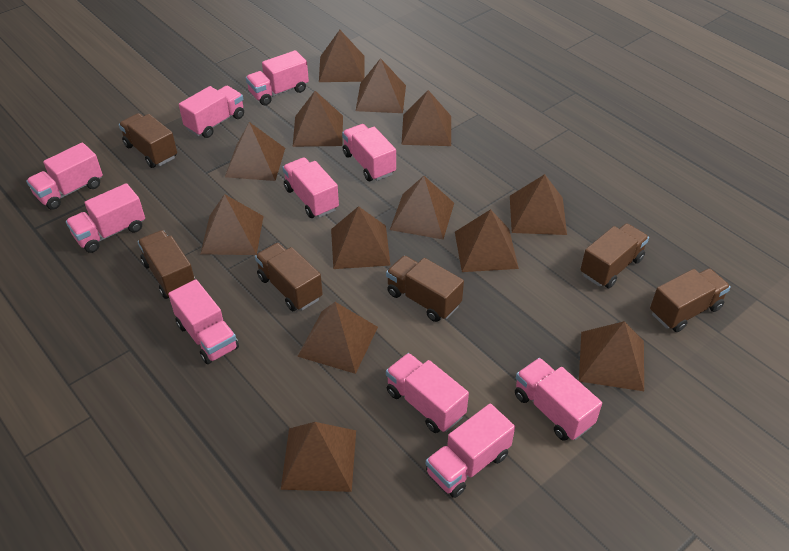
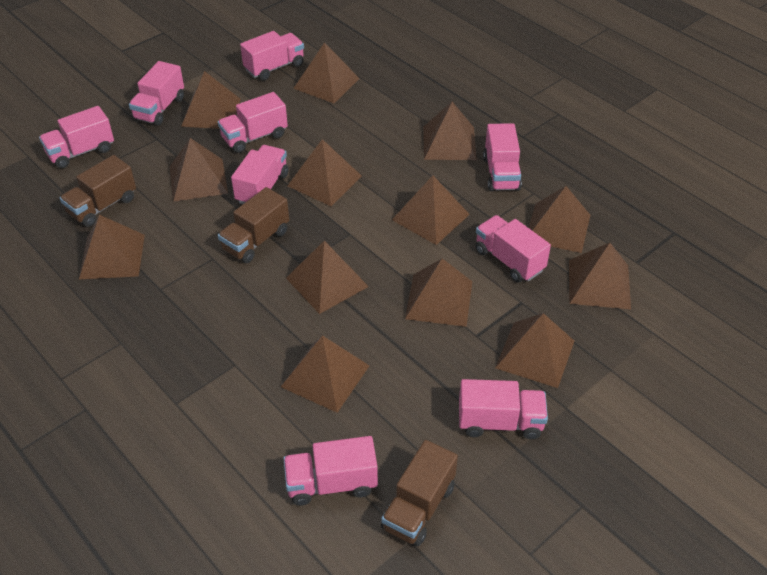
brown truck: [119,113,177,168] [138,230,195,299] [255,243,323,311] [386,256,464,322] [580,223,649,288] [650,268,731,332] = 6 -> [60,155,136,227] [218,187,289,263] [381,440,458,546] = 3
pink truck: [26,143,103,210] [66,183,145,253] [168,279,239,364] [179,86,244,138] [246,50,309,105] [282,157,339,218] [342,124,396,181] [386,353,469,433] [426,404,515,498] [515,358,602,441] = 10 -> [39,106,114,168] [129,61,184,126] [218,92,288,153] [231,145,288,204] [240,31,304,81] [283,436,378,506] [459,379,548,439] [475,215,551,283] [483,123,522,191] = 9

